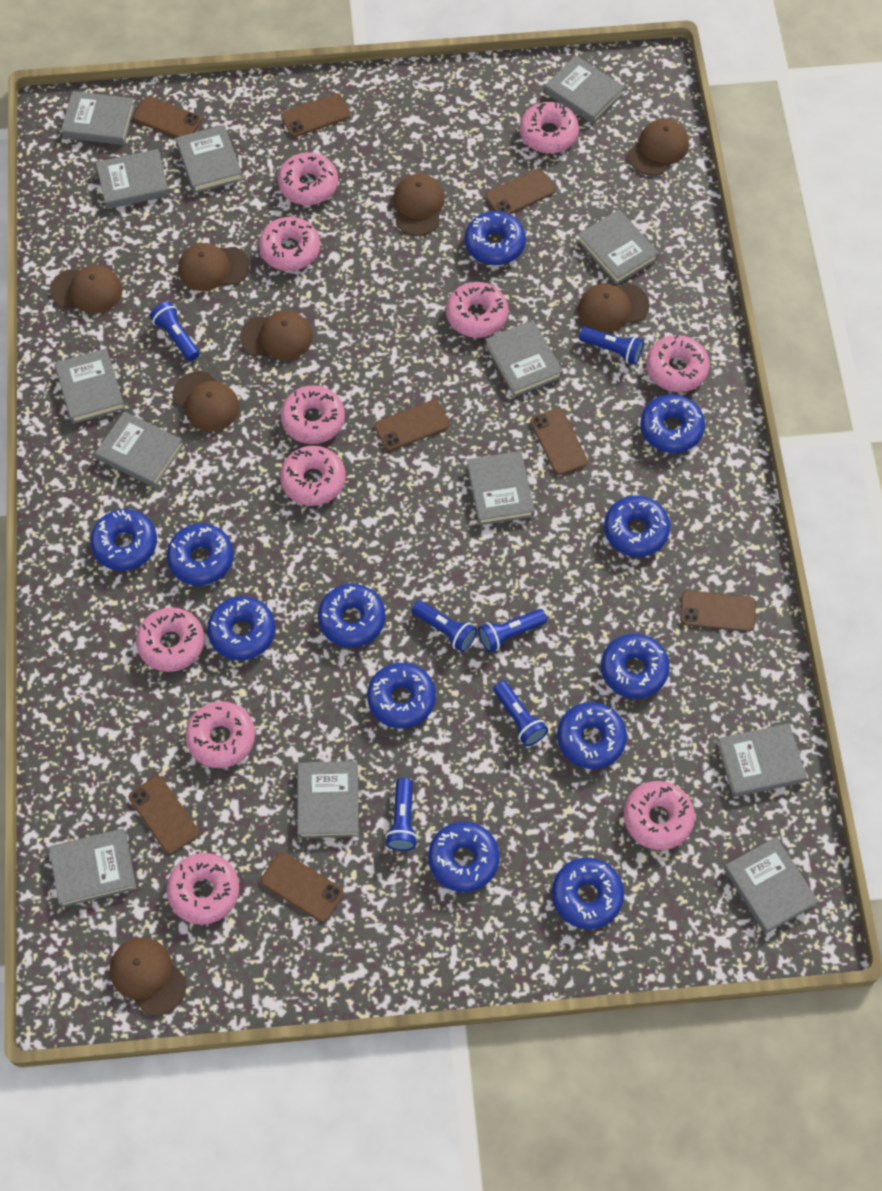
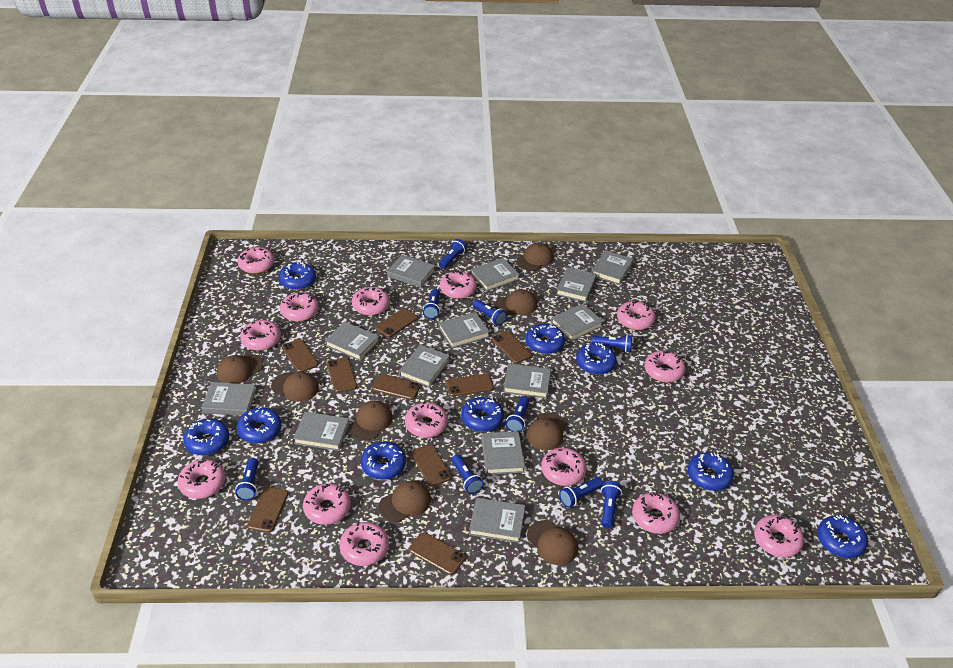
blue donut: [90,509,157,571] [167,523,233,586] [207,596,275,660] [318,584,385,647] [367,663,436,728] [428,822,500,892] [465,211,526,265] [552,857,624,929] [557,702,627,769] [601,634,670,699] [604,495,670,557] [640,394,705,453] = 12 -> [183,419,229,455] [237,407,282,443] [279,262,316,290] [361,442,406,480] [461,397,504,432] [526,324,565,354] [576,343,617,375] [688,452,734,491] [817,515,868,558] = 9
blue flashlight: [150,301,200,361] [385,778,417,851] [411,600,477,652] [478,609,547,653] [493,681,548,746] [579,327,644,364] = 6 -> [235,458,258,501] [423,289,440,319] [439,239,466,269] [452,454,484,494] [472,299,507,326] [506,396,530,432] [559,477,603,508] [592,334,632,352] [601,481,622,528] = 9
brown phone: [129,776,199,854] [132,96,202,138] [261,852,344,922] [281,93,350,137] [374,400,450,451] [485,169,555,214] [530,408,588,476] [680,590,756,632] = 8 -> [248,487,288,533] [282,339,318,372] [327,358,357,393] [372,374,421,400] [375,308,418,338] [409,532,466,575] [411,444,451,487] [446,374,494,397] [492,331,532,364] = 9
pink donut: [136,607,204,672] [167,853,239,925] [185,701,255,768] [259,217,320,271] [278,152,338,205] [280,446,345,506] [281,385,345,444] [446,282,508,338] [520,102,579,154] [624,781,695,850] [646,335,710,392] = 11 -> [178,459,226,499] [238,247,275,274] [240,320,281,351] [280,292,319,322] [303,483,351,525] [339,522,389,566] [352,287,390,316] [405,402,448,438] [440,270,477,299] [541,448,587,486] [617,301,655,330] [632,492,680,534] [644,351,685,383] [754,515,804,557] = 14

